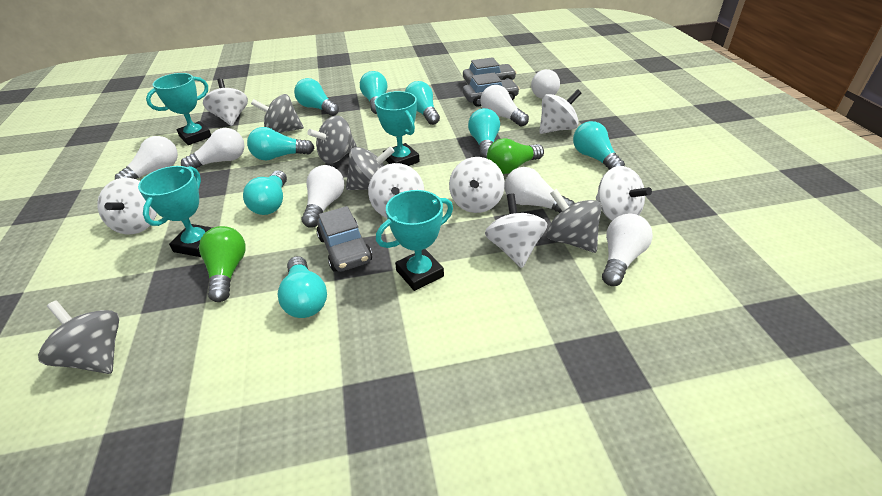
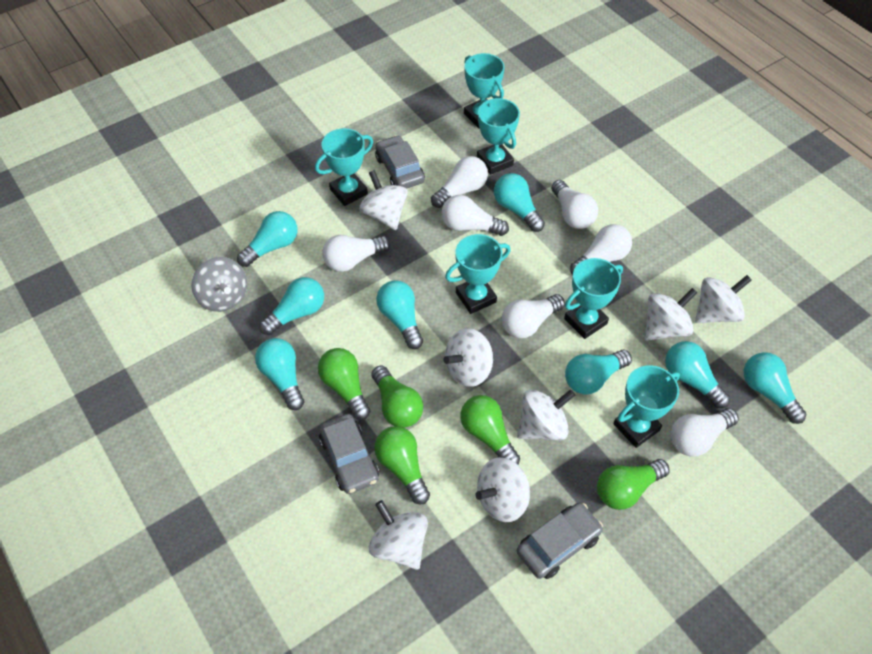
green light bulb: [199,226,245,302] [487,138,544,174] = 2 -> [318,348,370,420] [372,365,423,428] [374,426,430,505] [460,395,520,464] [597,459,670,510] = 5
grey spinning top: [38,300,119,374] [251,94,304,133] [308,116,357,164] [346,146,395,190] [547,189,602,253] = 5 -> [191,257,247,312] = 1
turquoise trophy: [138,166,213,257] [146,73,211,145] [375,91,420,166] [376,190,453,291] = 4 -> [315,128,373,206] [445,234,511,314] [464,53,505,129] [477,98,520,175] [564,258,623,339] [613,365,680,448] = 6

